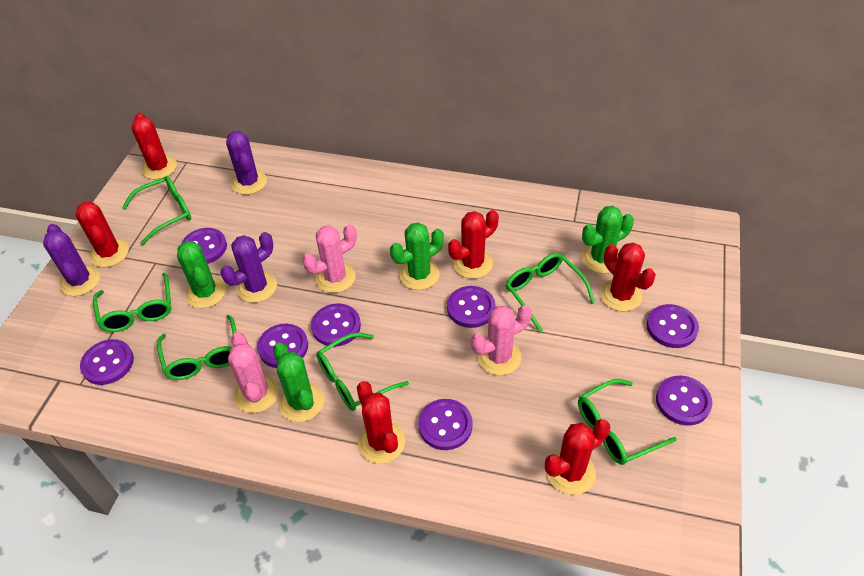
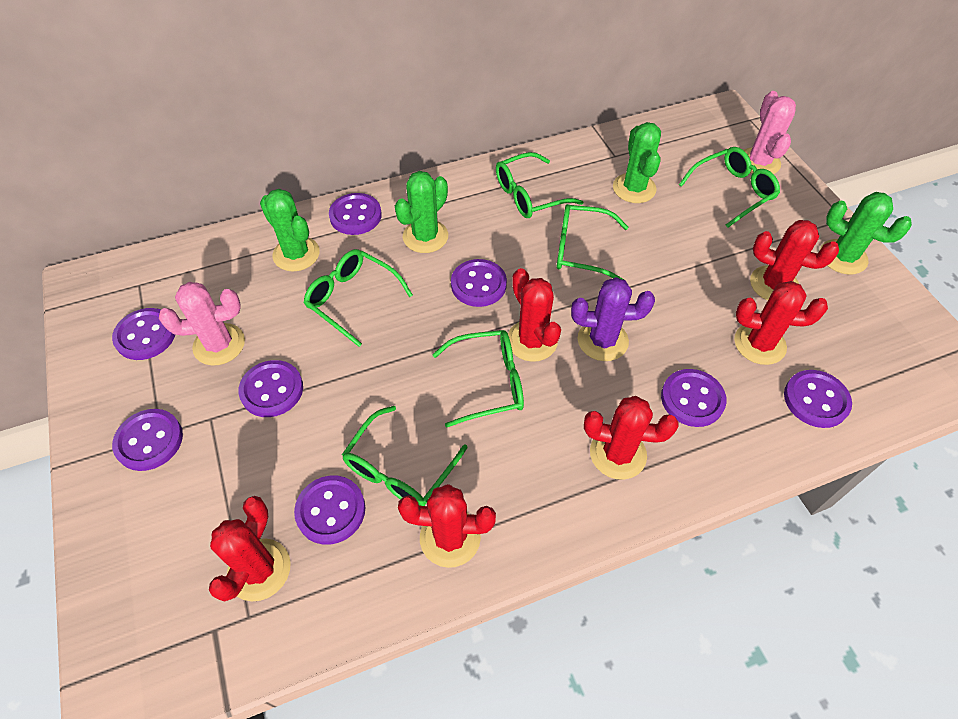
pink cactus: [228,332,279,413] [302,224,357,293] [471,305,532,375] = 3 -> [159,282,245,366] [744,91,796,174] = 2
purple cactus: [43,224,100,296] [221,232,277,303] [226,131,267,195] = 3 -> [571,277,655,361] = 1

